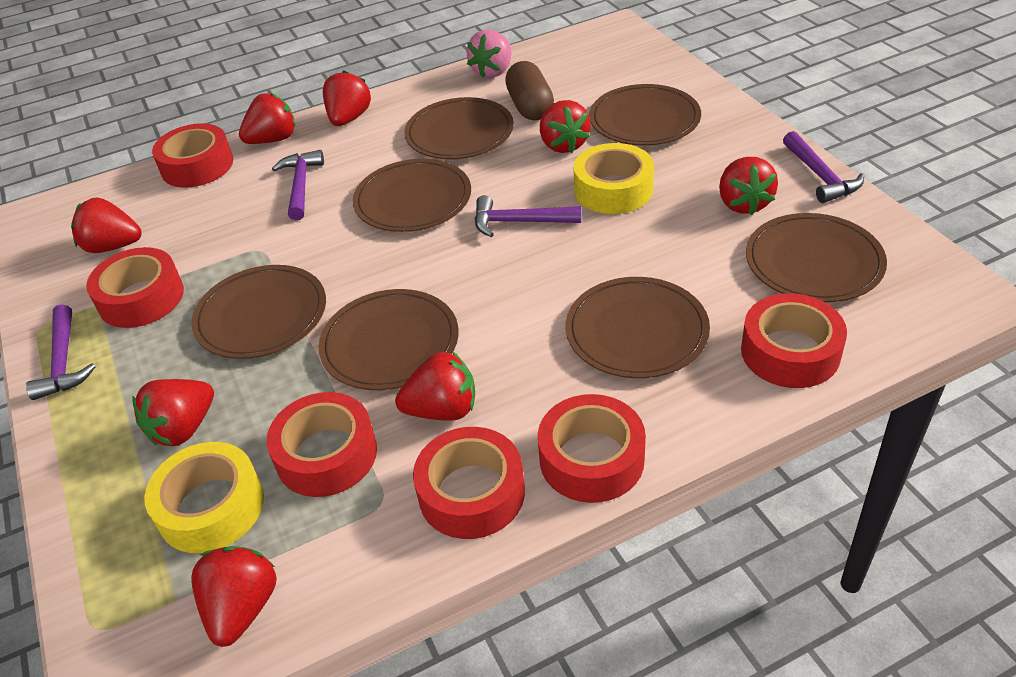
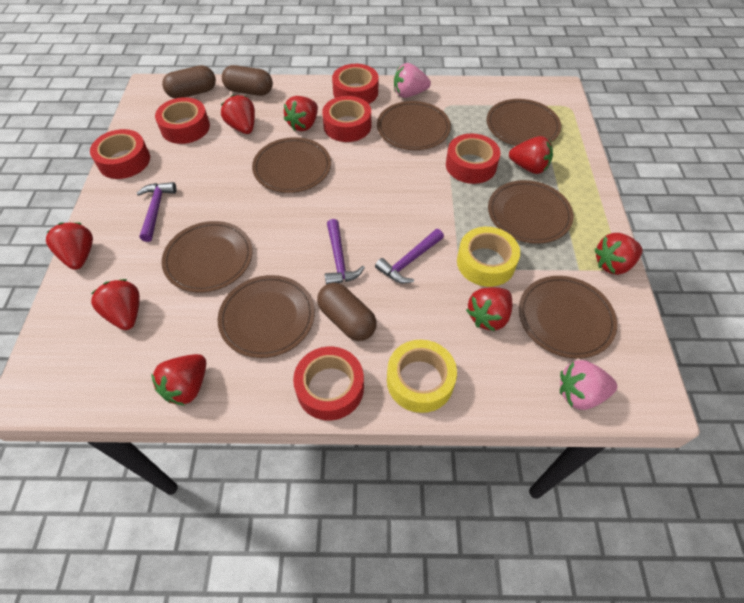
brown capsule: [505,61,554,120] = 1 -> [162,65,216,99] [222,65,273,96] [317,283,377,341] = 3
pink strawberry: [466,30,511,78] = 1 -> [394,63,431,98] [560,360,617,410] = 2
purple hammer: [26,304,95,400] [272,150,324,220] [475,195,581,237] [783,131,864,203] = 4 -> [136,182,176,242] [325,219,365,285] [375,229,444,283] = 3

